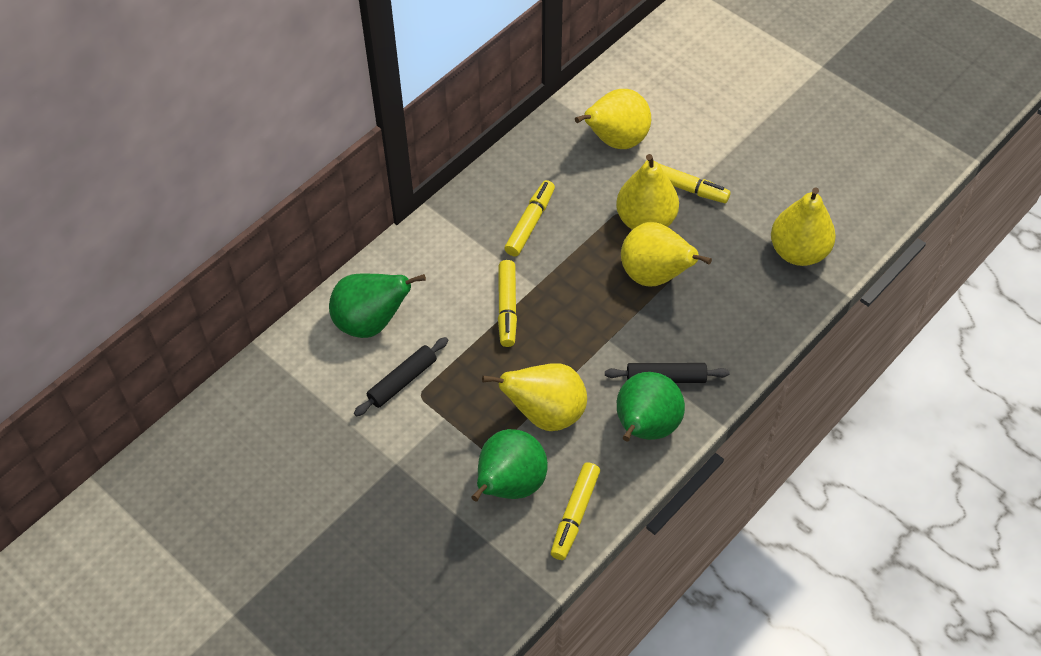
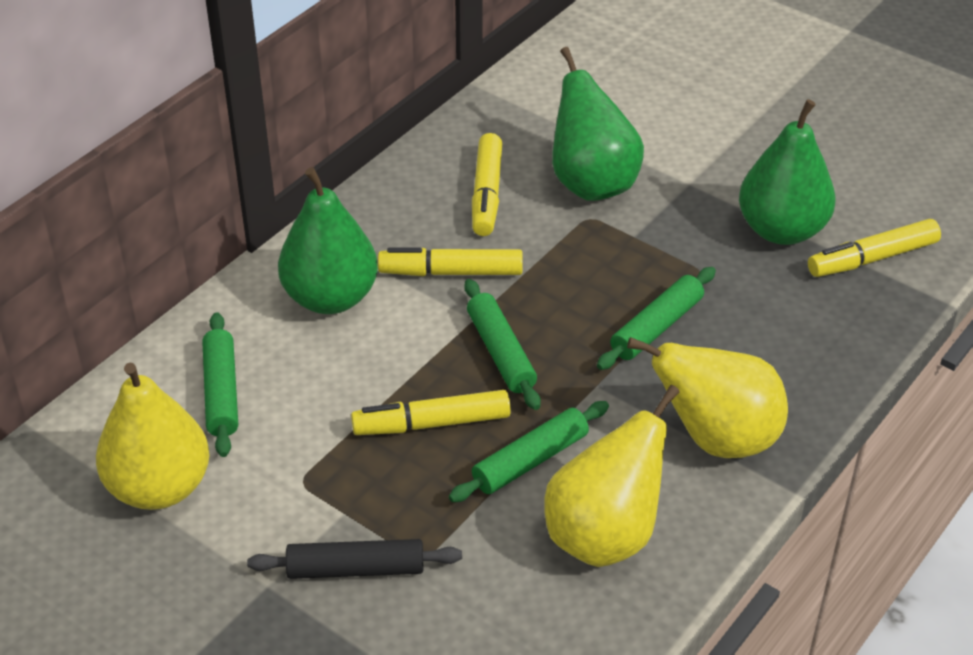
black rolling pin: [354,337,448,416] [605,363,729,383] = 2 -> [247,539,462,579] = 1
green rolling pin: none = 0 -> [202,312,238,457] [449,401,609,502] [464,279,541,410] [597,267,716,370] = 4
yellow pear: [482,363,587,431] [575,89,651,149] [616,154,679,230] [621,222,712,286] [771,187,836,266] = 5 -> [96,362,210,510] [544,385,680,567] [627,337,788,458] = 3

